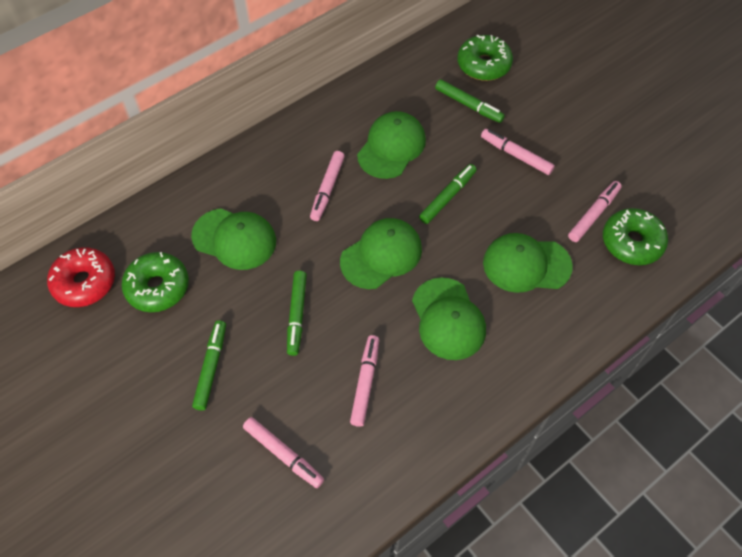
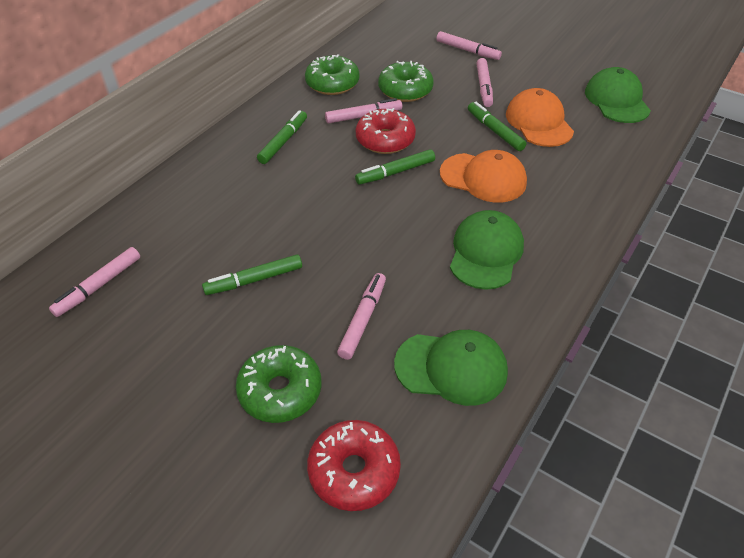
green cap: [191,208,276,270] [340,218,422,289] [357,111,426,179] [412,277,486,360] [483,233,573,293] = 5 -> [394,330,508,406] [450,210,524,290] [585,67,651,123] = 3
orange cap: none = 0 -> [440,150,527,202] [506,88,574,147] = 2
red donut: [47,247,115,307] = 1 -> [307,420,401,511] [356,108,416,154] = 2

